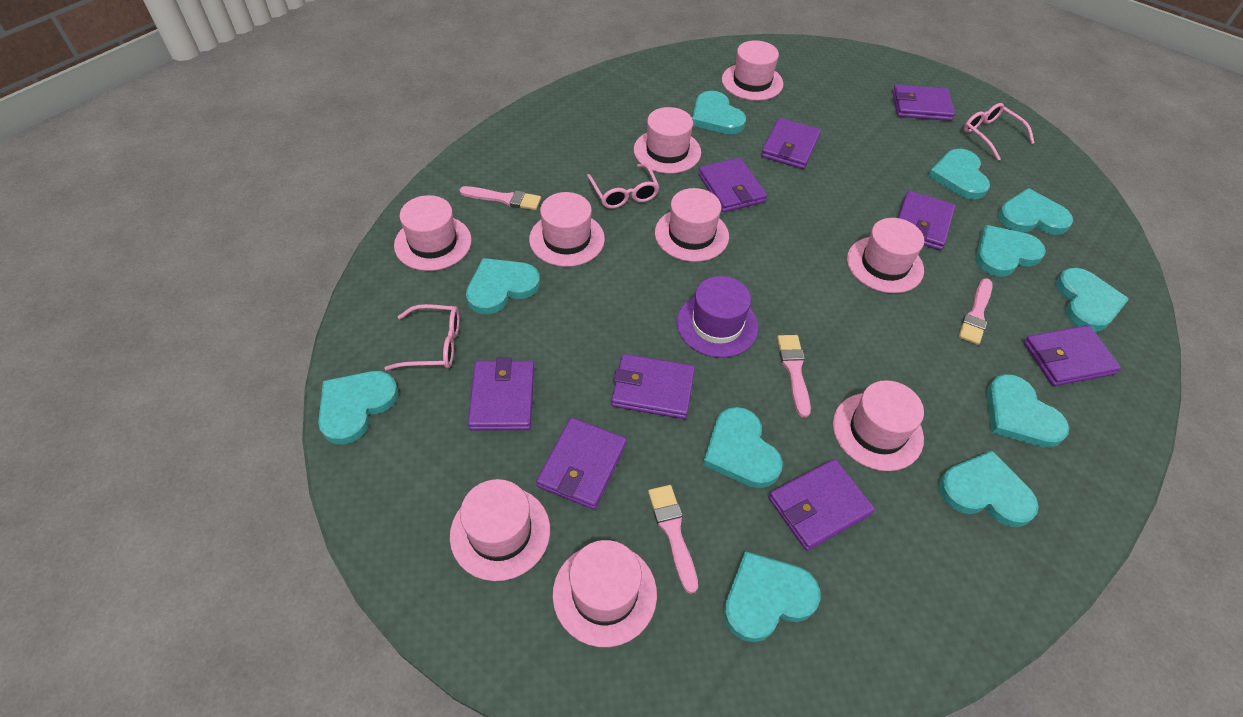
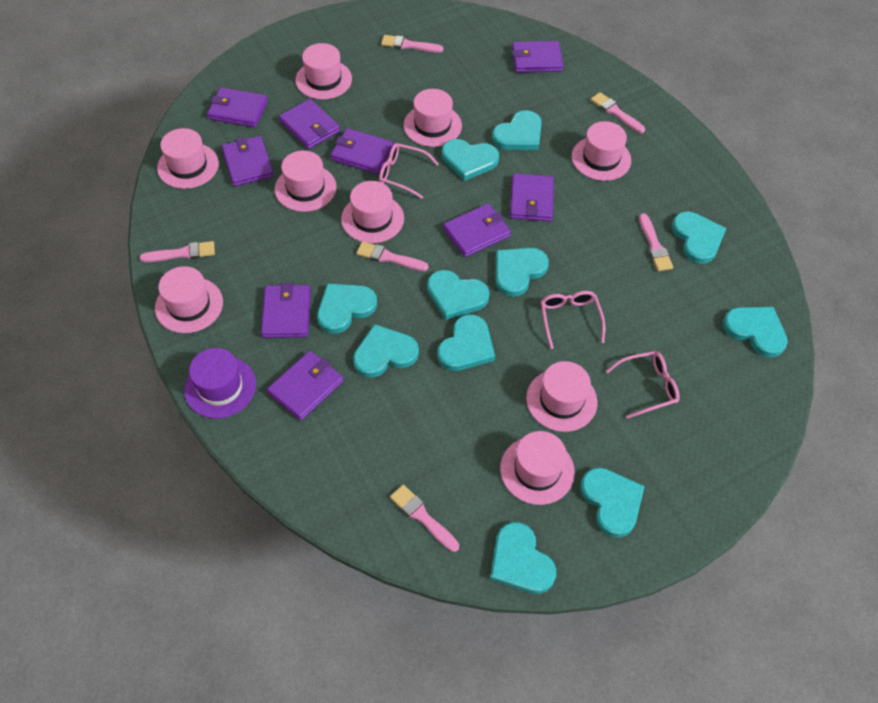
pink brush: [460,186,541,210] [648,485,698,594] [777,335,811,418] [958,278,993,345] = 4 -> [140,241,215,262] [356,241,429,271] [381,35,443,53] [390,485,459,552] [591,92,645,133] [639,213,673,271] = 6

